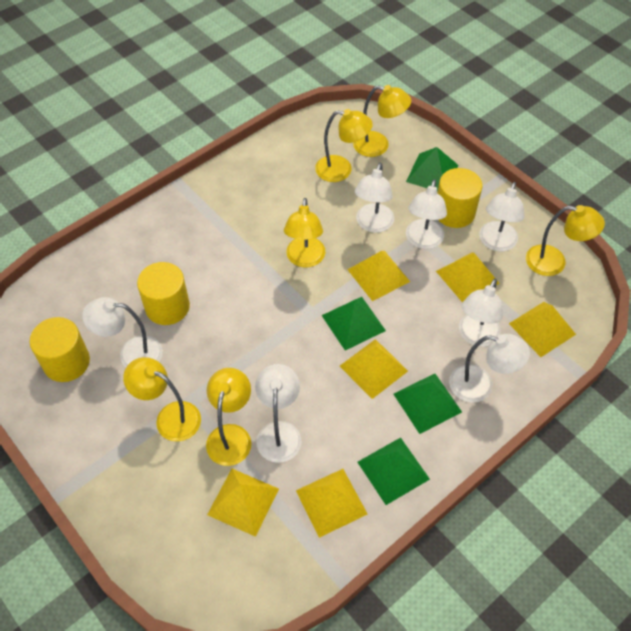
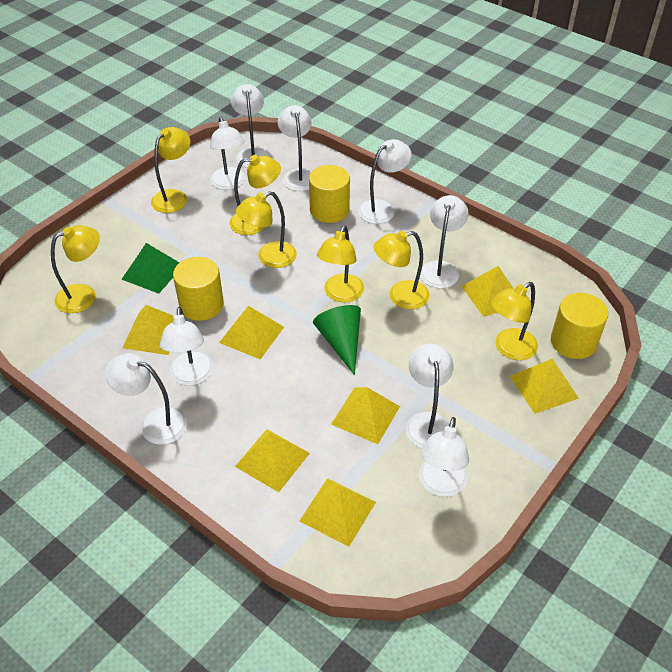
green cone: none = 0 -> [313,305,361,375] = 1
green pyramid: [322,297,386,350] [357,438,430,505] [394,374,462,434] [406,147,458,191] = 4 -> [121,243,180,294] = 1
white lamp: [82,297,163,367] [255,364,302,463] [355,163,394,233] [406,179,447,249] [449,334,530,403] [459,279,503,347] [479,182,524,252] = 7 -> [105,353,187,445] [160,307,213,386] [210,117,245,190] [231,84,270,168] [278,105,312,191] [358,139,412,224] [406,344,454,448] [419,417,469,497] [420,195,468,288] = 9
yellow lamp: [123,357,201,442] [206,368,251,466] [284,198,325,268] [315,109,373,182] [353,85,411,157] [526,205,605,276] = 6 -> [51,225,100,313] [151,127,190,213] [230,155,281,235] [236,191,297,268] [317,225,364,302] [374,231,430,309] [491,282,538,360] = 7
yellow pyramid: [207,469,279,537] [296,469,367,538] [340,339,408,399] [347,251,410,301] [436,253,500,302] [509,302,576,357] = 6 -> [122,305,173,355] [219,306,284,359] [235,429,310,492] [300,478,376,547] [331,387,400,444] [461,266,514,317] [509,359,579,414] = 7

